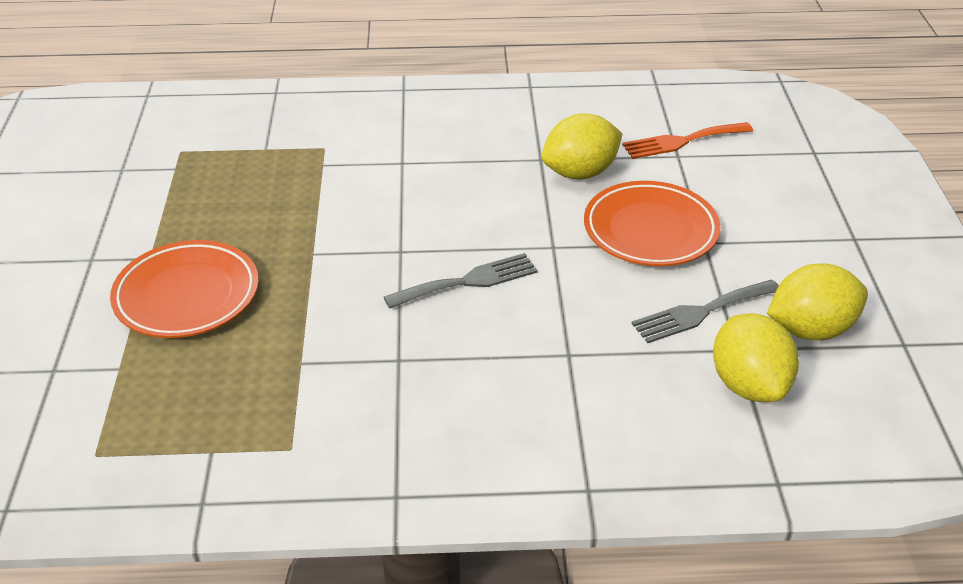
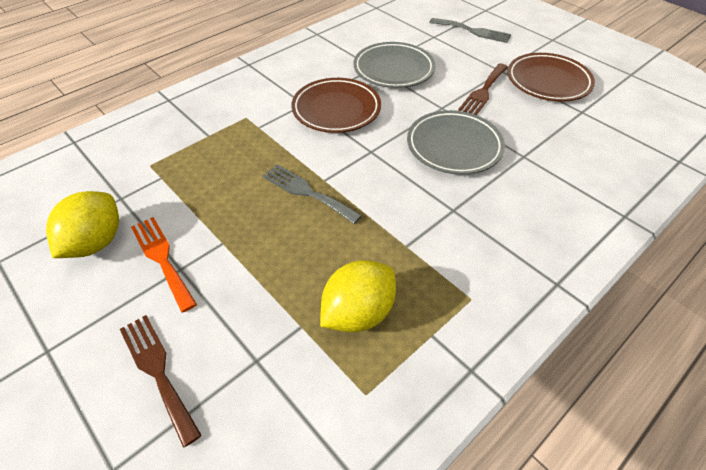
brown fork: none = 0 -> [120,315,202,448] [458,63,508,115] = 2
brown plate: none = 0 -> [291,78,381,133] [508,53,595,102] = 2
grey plate: none = 0 -> [353,42,435,88] [407,110,505,175] = 2
orange plate: [110,240,259,338] [584,181,721,266] = 2 -> none = 0
yellow lemon: [542,113,623,180] [713,313,799,402] [767,263,868,340] = 3 -> [46,191,119,258] [320,260,396,332] = 2

